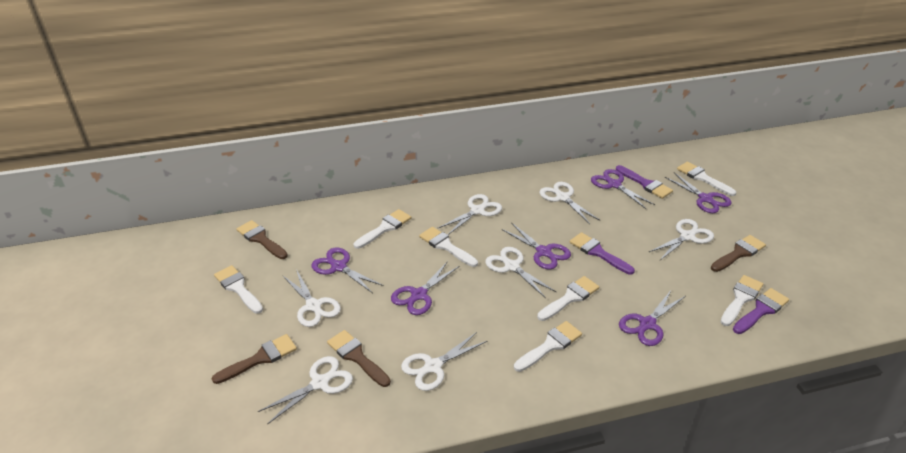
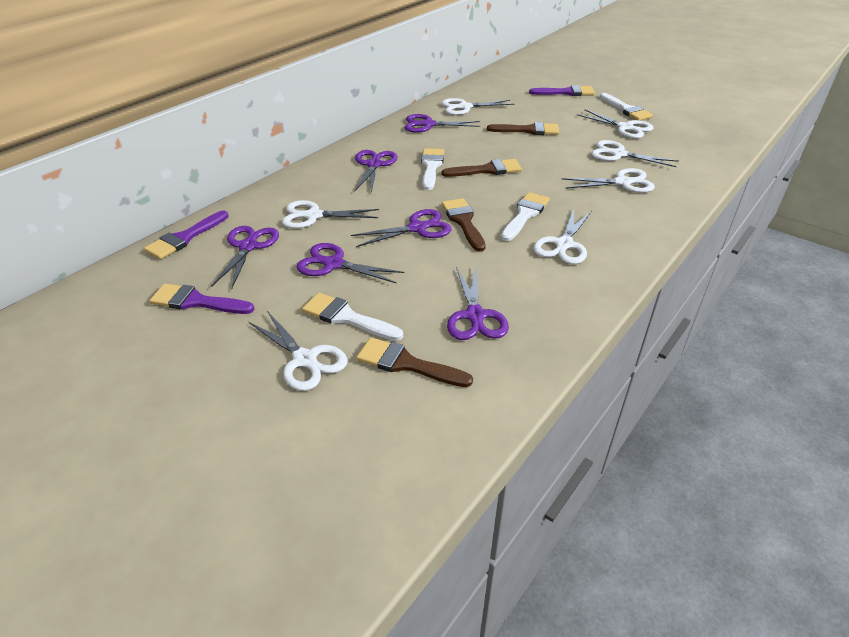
white brush: [214,265,263,314] [354,209,411,249] [419,227,478,267] [514,321,582,372] [537,276,599,321] [677,162,736,196] [721,275,763,326] = 7 -> [302,293,403,341] [421,148,444,190] [501,192,550,241] [600,93,653,120] = 4

